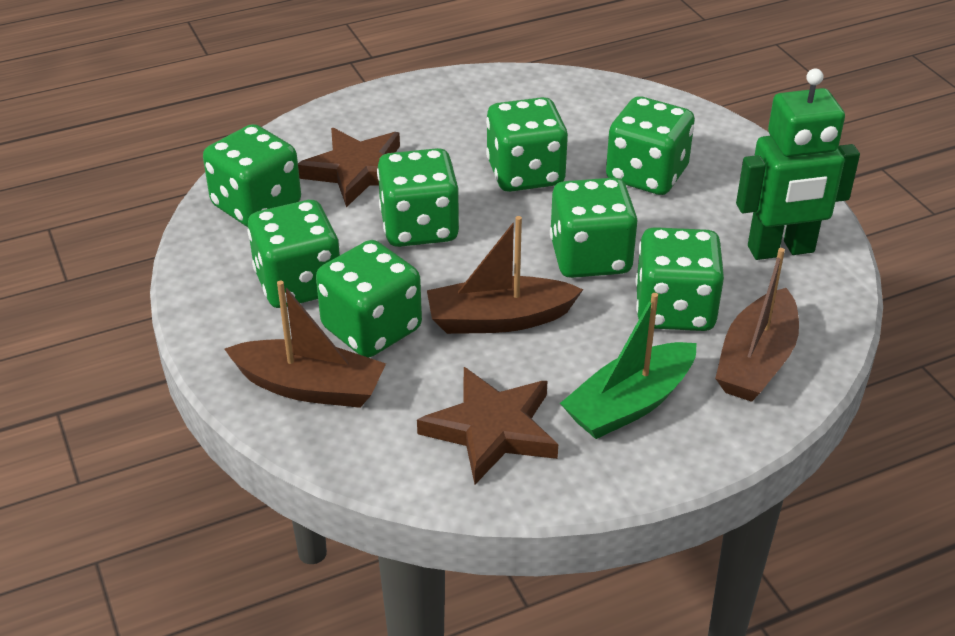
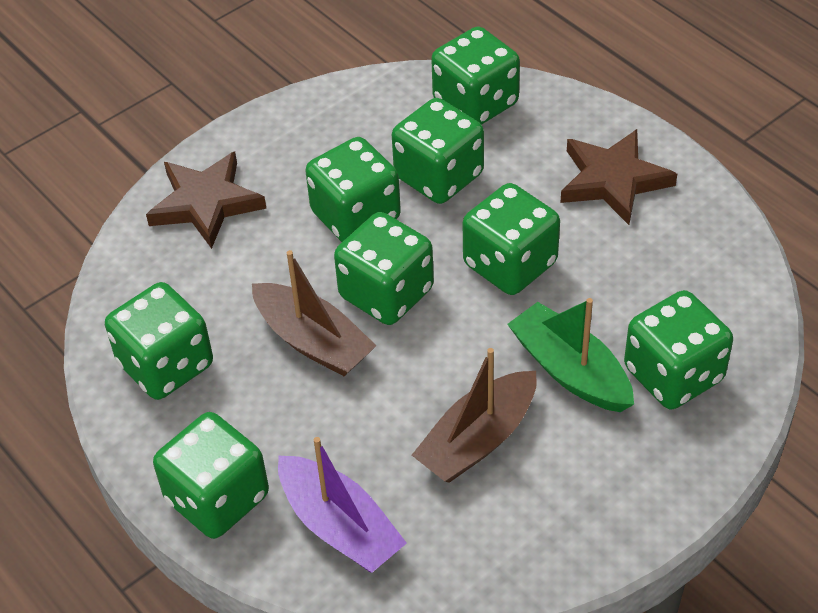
brown boat: [225,280,386,408] [427,216,584,334] [715,248,799,402] = 3 -> [252,250,377,376] [412,348,537,483] = 2
green robot: [736,69,860,260] = 1 -> none = 0
purple boat: none = 0 -> [278,437,407,573] = 1

